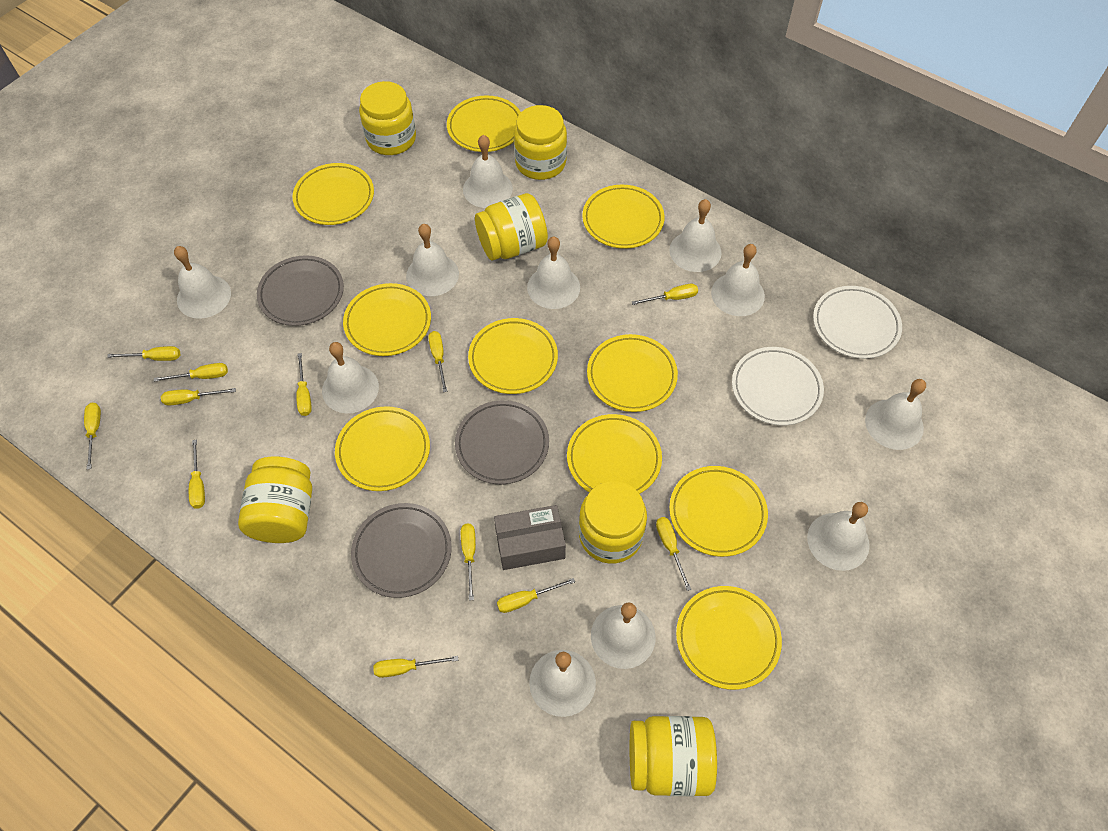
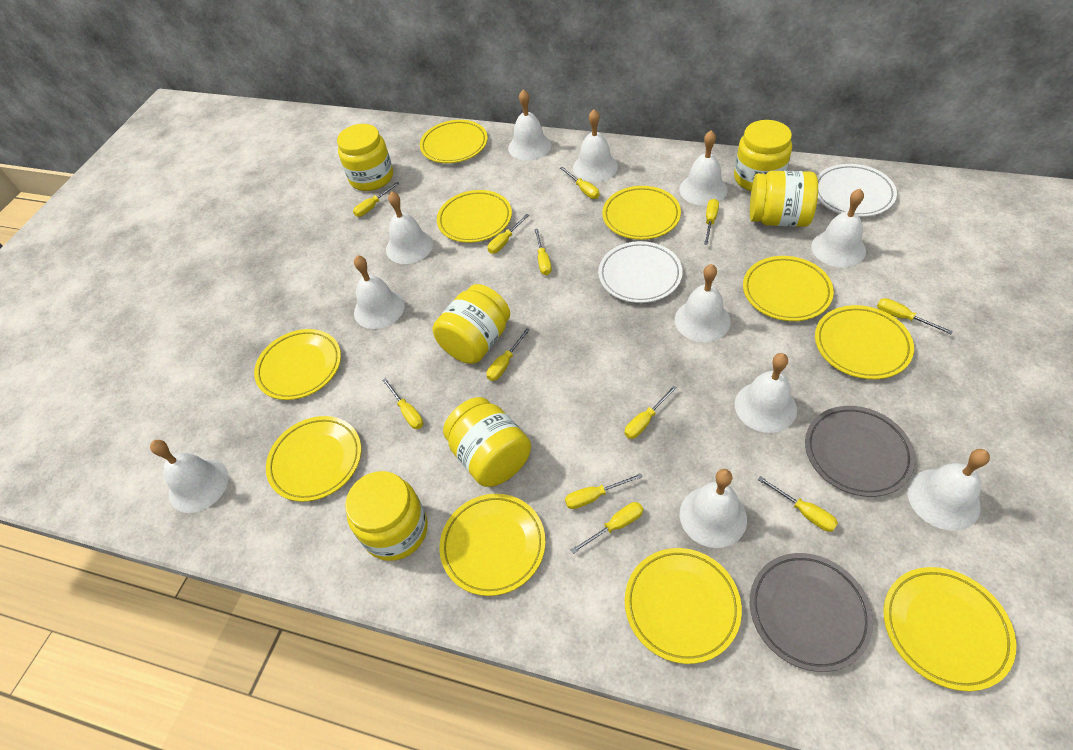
grey box: [494,505,566,570] = 1 -> none = 0
grey plate: [257,255,344,326] [351,503,452,598] [455,400,549,484] = 3 -> [750,553,873,672] [805,406,915,497] = 2

